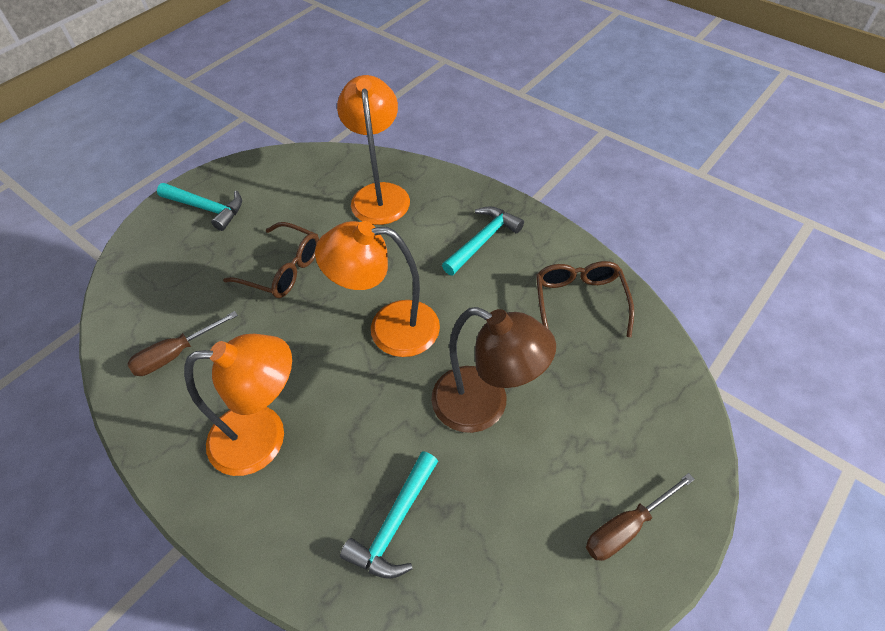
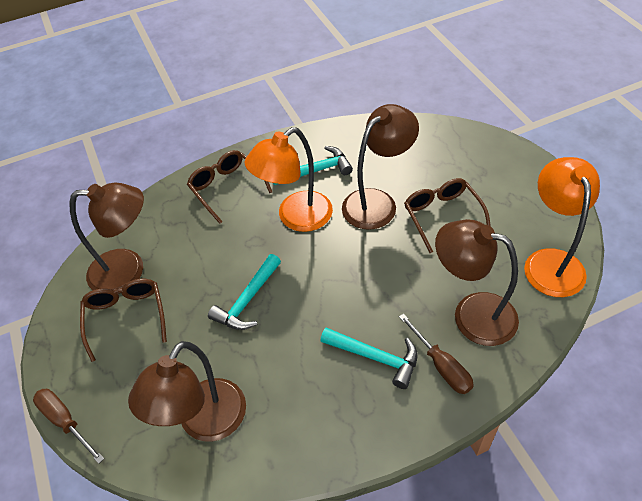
brown glasses: [223,222,319,298] [536,261,634,337] = 2 -> [80,279,167,362] [187,150,272,224] [404,178,491,253] = 3
brown lamp: [431,307,556,433] = 1 -> [69,182,144,294] [128,341,246,442] [342,104,419,230] [435,219,519,346] = 4
orange lamp: [184,334,292,476] [315,221,440,357] [337,75,410,225] = 3 -> [244,127,333,232] [524,157,600,297] = 2

